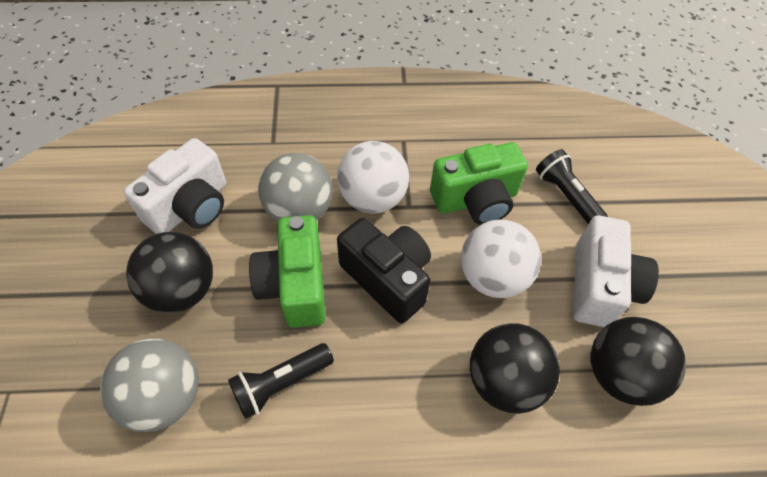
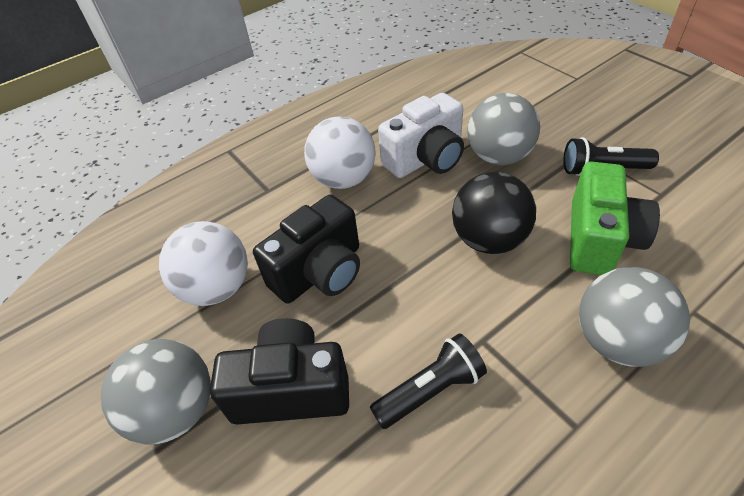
black ball: [126,232,213,313] [470,323,560,414] [591,317,686,406] = 3 -> [452,172,536,254] = 1
black camera: [337,218,431,323] = 1 -> [210,318,349,425] [253,195,360,304] = 2
green camera: [249,215,326,328] [430,142,528,225] = 2 -> [570,161,660,275] = 1
grey ball: [100,338,199,432] [258,153,333,222] = 2 -> [101,339,211,444] [467,93,540,165] [579,267,690,367] = 3
white camera: [124,138,226,234] [573,215,659,327] = 2 -> [378,93,464,178] = 1

